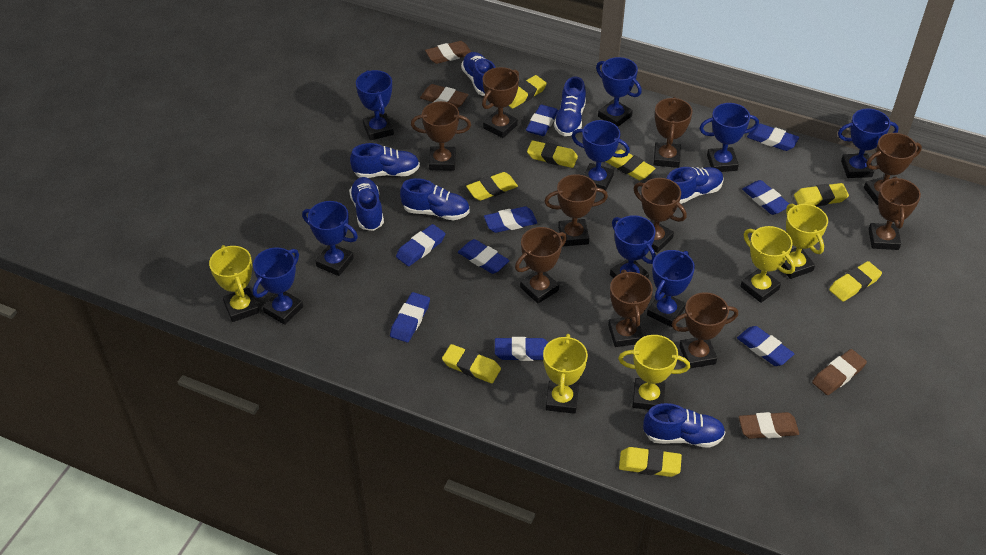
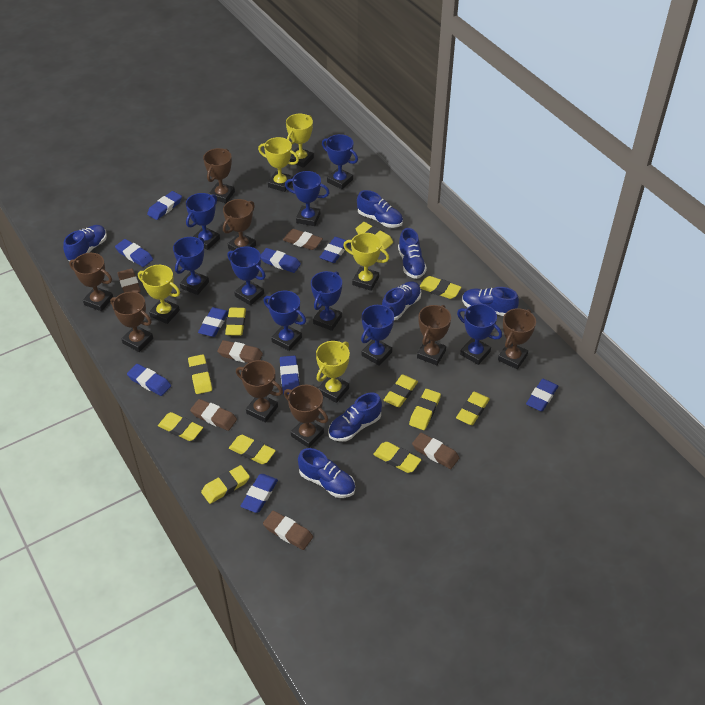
brown eraser: [420,84,468,108] [425,41,471,64] [739,412,799,439] [812,349,867,395] = 4 -> [118,268,141,293] [190,399,237,431] [217,340,263,363] [263,511,313,550] [283,229,323,250] [412,433,459,469] = 6
brown trophy: [411,101,471,171] [482,67,519,138] [515,227,567,304] [544,174,608,246] [608,270,653,347] [633,178,687,253] [654,97,693,168] [671,292,738,368] [864,133,922,205] [868,176,921,250] = 10 -> [69,253,113,311] [110,292,153,352] [203,148,235,203] [223,199,256,251] [236,360,283,423] [284,384,328,448] [417,305,451,365] [498,308,536,369] = 8
yellow eraser: [442,344,501,383] [466,172,518,201] [509,75,547,109] [527,140,578,168] [605,149,656,180] [619,447,682,477] [794,183,849,206] [829,261,882,302] = 8 -> [158,412,203,441] [188,354,212,394] [201,465,250,504] [225,307,246,336] [229,435,276,464] [356,222,393,250] [373,442,421,473] [384,375,418,407] [409,389,441,430] [420,276,461,299] [456,392,490,425] = 11

